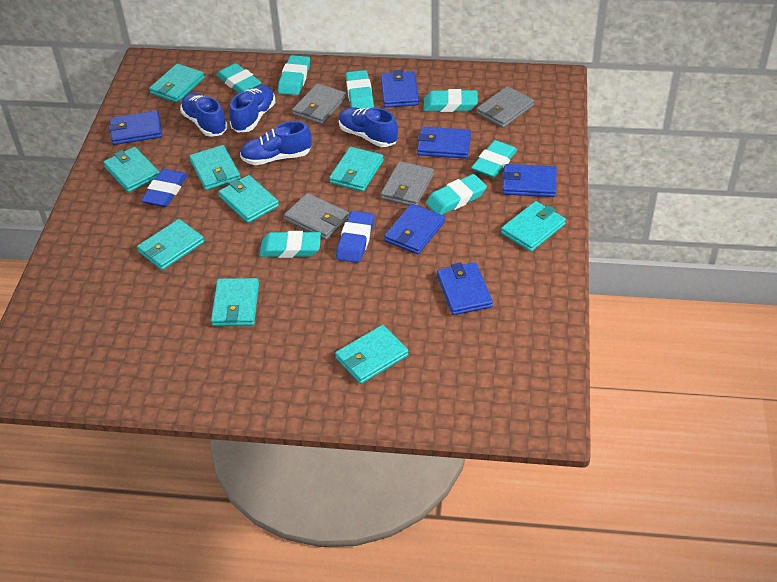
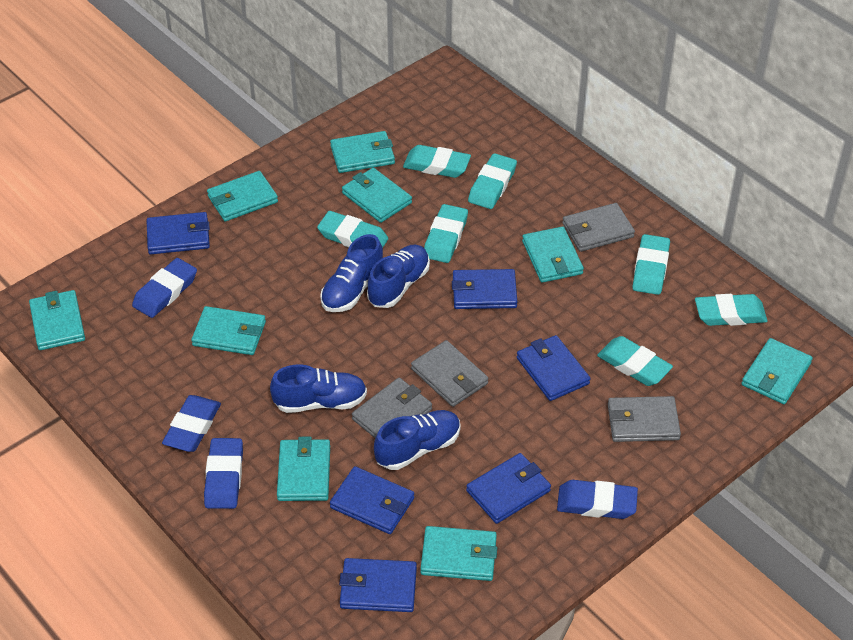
blue eraser: [141,169,187,207] [336,211,374,263] = 2 -> [132,258,197,318] [162,395,221,452] [204,438,243,509] [557,480,638,519] = 4

